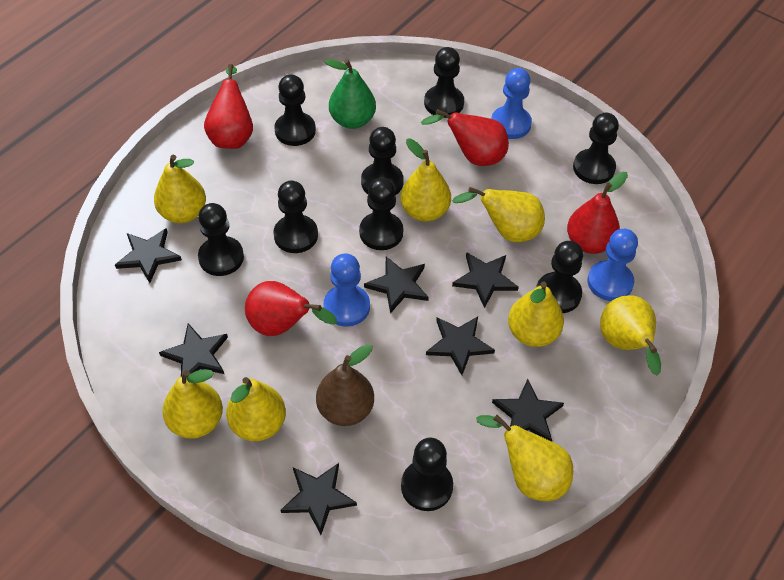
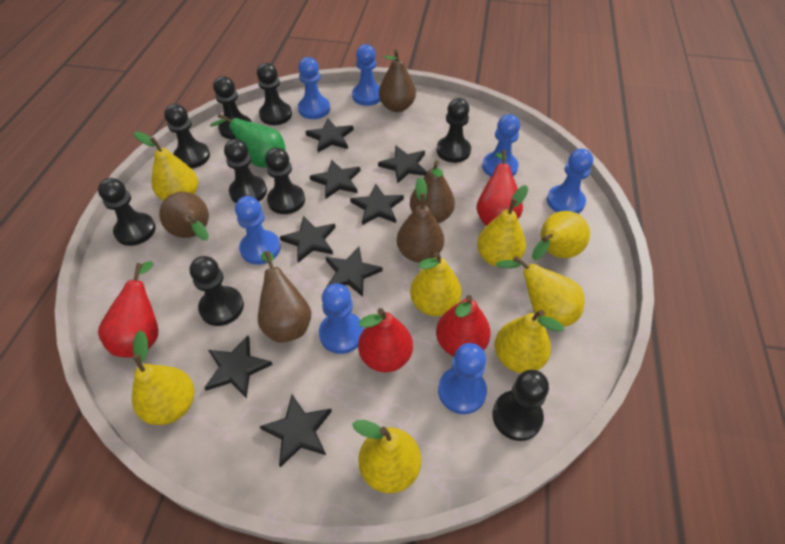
black star: [115,228,182,283] [159,323,228,377] [281,463,357,535] [364,256,429,314] [426,317,495,375] [452,252,519,308] [492,379,564,442] = 7 -> [204,335,273,399] [259,395,332,467] [280,216,336,263] [306,118,354,152] [310,160,361,199] [325,247,383,297] [350,184,404,225] [378,145,427,184] = 8
blue pawn: [324,254,370,327] [491,68,532,139] [587,229,638,301] = 3 -> [235,196,281,265] [298,57,330,119] [319,283,364,354] [352,44,380,106] [438,343,487,414] [482,114,520,177] [547,149,593,214] = 7
brown pear: [316,344,374,426] = 1 -> [159,192,209,240] [258,251,311,343] [379,49,416,112] [397,177,444,262] [410,160,455,223] = 5

